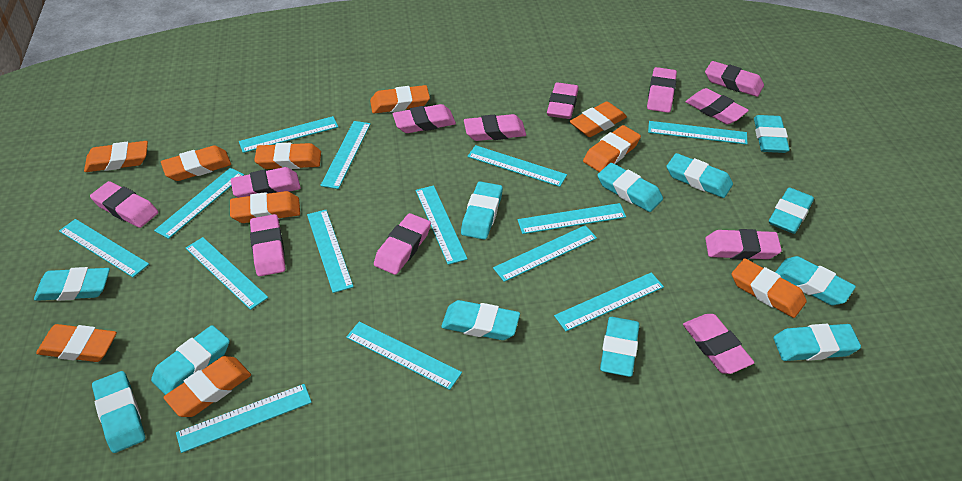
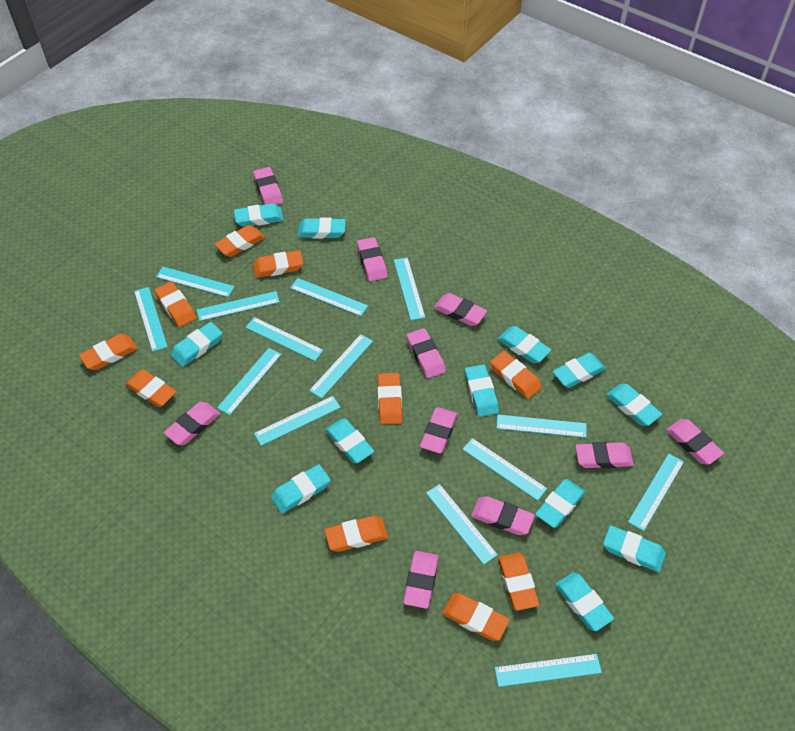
pink eraser: [90,181,158,228] [231,167,301,198] [250,214,285,276] [374,213,431,275] [393,104,456,133] [464,114,526,141] [547,82,579,119] [647,67,677,113] [683,314,754,374] [686,88,749,124] [705,61,764,97] [705,229,782,260] = 12 -> [164,402,220,445] [253,167,283,205] [357,237,388,282] [403,551,439,609] [407,328,446,378] [420,407,458,453] [434,293,487,326] [471,496,535,535] [575,442,634,468] [666,419,724,465] = 10

